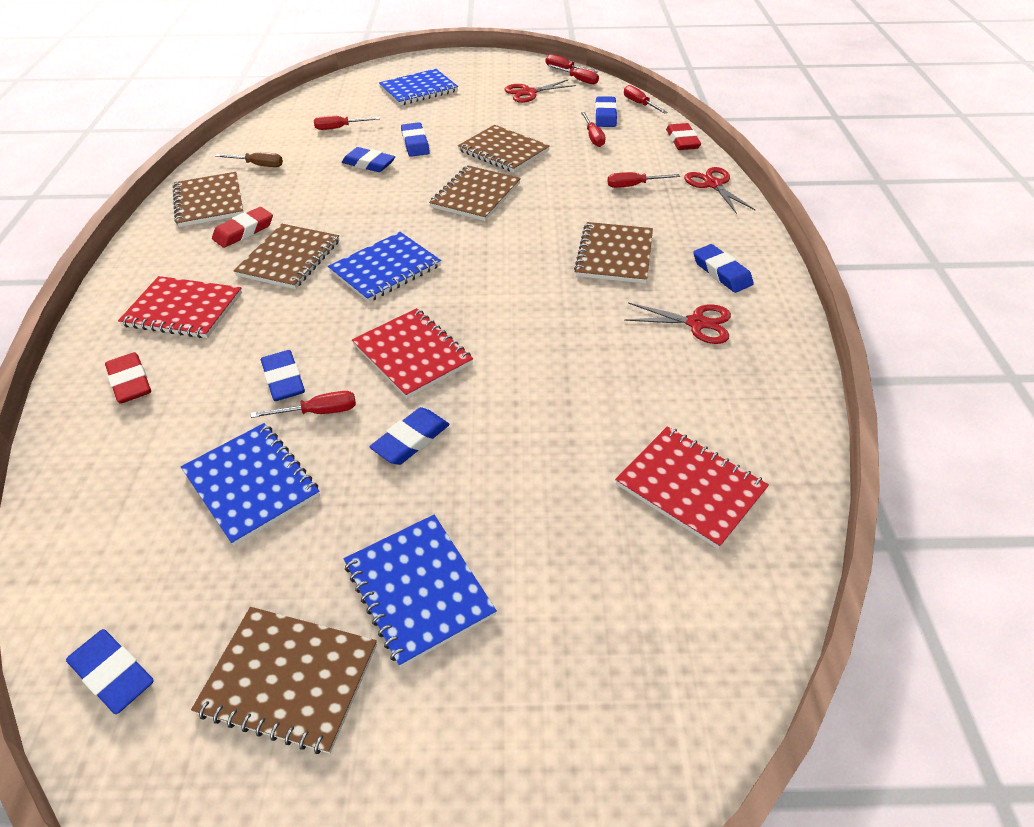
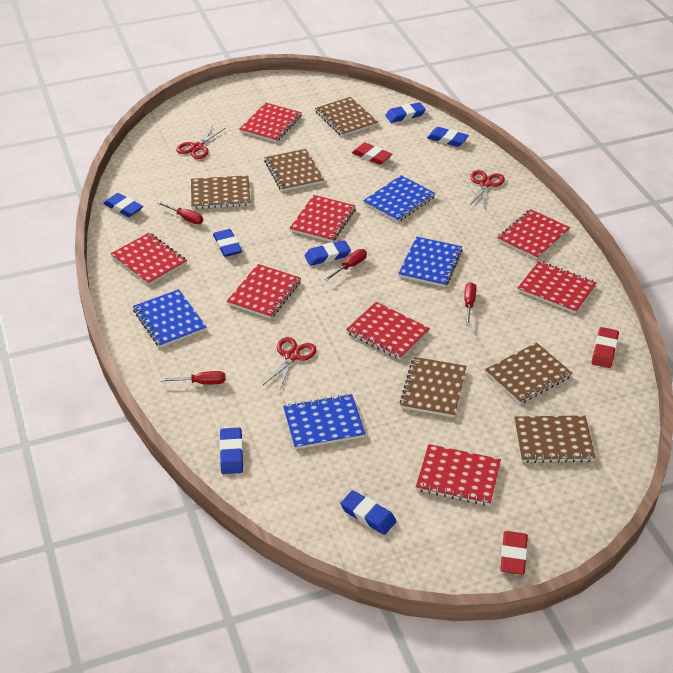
brown screwdriver: [215,152,283,167] = 1 -> none = 0
red notebook: [118,276,242,338] [352,308,473,399] [615,427,769,549] = 3 -> [111,233,187,285] [227,264,301,319] [239,102,302,142] [290,195,356,242] [346,302,430,360] [416,444,501,506] [497,209,570,260] [518,261,597,314] = 8
red screwdriver: [251,391,356,418] [314,116,380,130] [546,54,598,73] [548,64,599,84] [581,112,606,147] [607,172,680,188] [624,85,668,114] = 7 -> [157,201,203,224] [160,371,225,384] [324,249,367,281] [464,282,476,325] = 4

